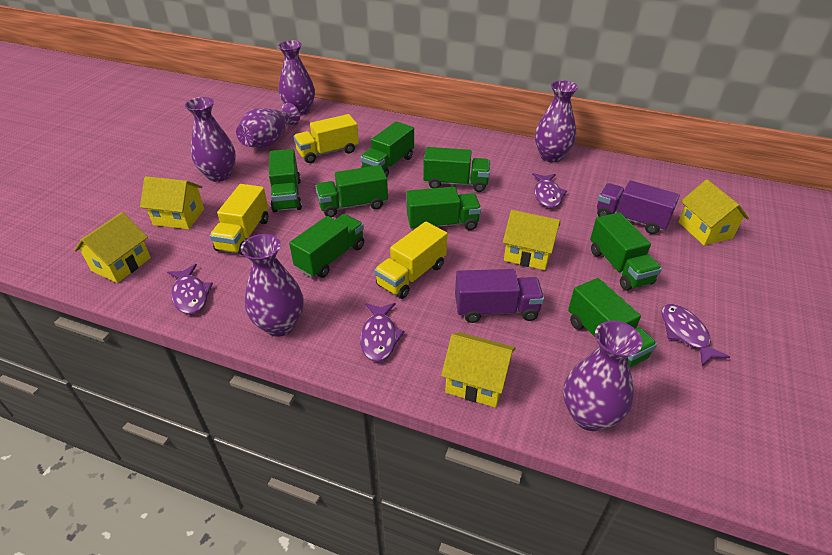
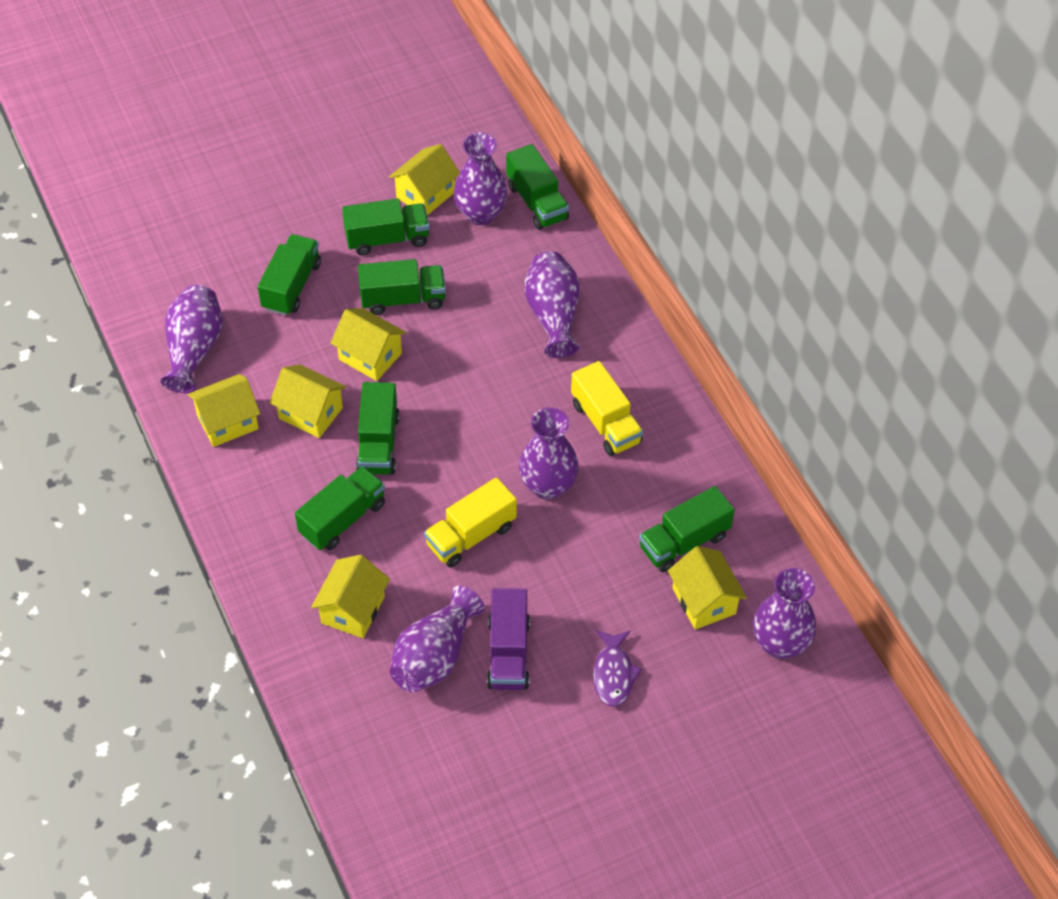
green truck: [269,149,302,212] [289,214,364,278] [315,165,388,217] [360,121,414,177] [406,187,481,230] [423,147,490,192] [568,278,657,368] [590,212,662,291] = 8 -> [258,234,321,316] [295,466,385,550] [342,198,429,255] [356,382,400,475] [358,259,446,315] [506,144,569,230] [639,486,735,572] = 7
purple fish: [167,264,213,314] [360,303,405,362] [532,173,567,208] [661,304,730,366] = 4 -> [593,630,642,707] = 1
purple truck: [455,269,544,323] [597,180,680,234] = 2 -> [487,588,530,690] = 1
yellow house: [74,212,151,283] [140,176,204,229] [441,332,516,408] [503,210,560,270] [678,179,749,245] = 5 -> [188,374,260,447] [270,364,346,438] [311,555,390,638] [331,308,406,381] [389,144,460,215] [668,546,747,630] = 6
yellow truck: [210,184,268,255] [294,114,359,163] [374,222,447,299] = 3 -> [424,477,517,568] [571,361,643,456] = 2

